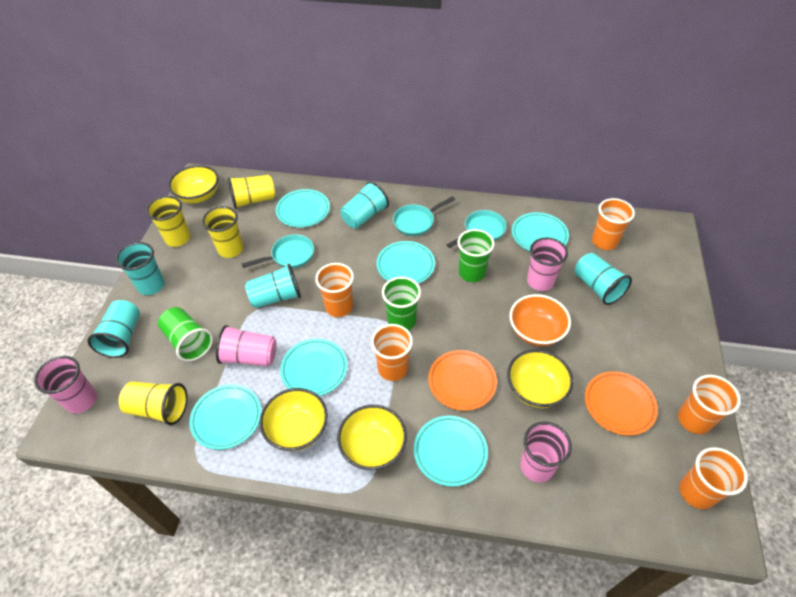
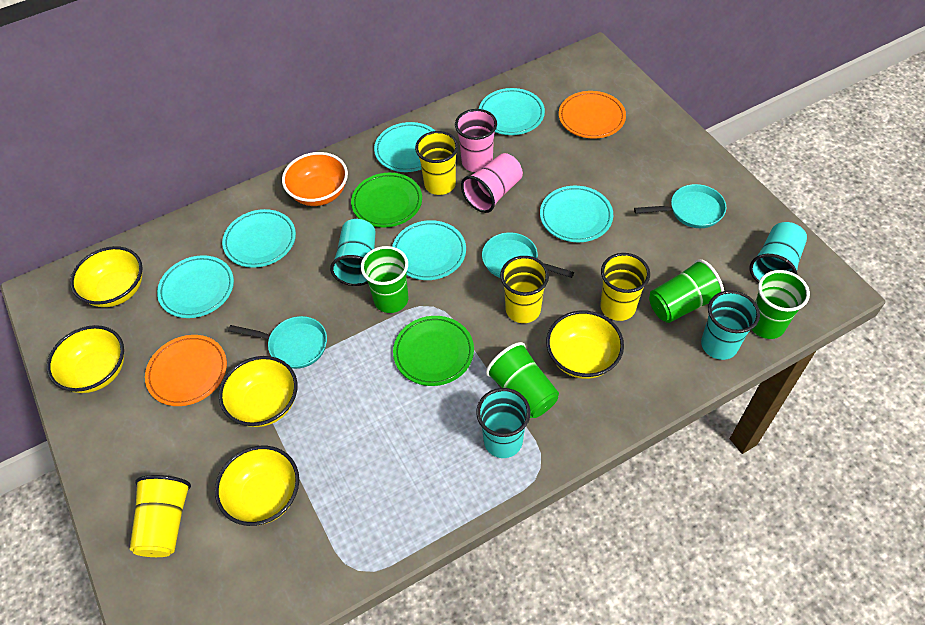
green cup: [158,307,213,361] [382,277,421,330] [458,229,494,282] = 3 -> [361,246,408,313] [486,342,559,418] [649,259,724,323] [752,270,810,339] = 4
green plate: none = 0 -> [351,173,422,228] [393,316,474,386] = 2
orange cup: [315,263,354,317] [371,324,413,381] [592,198,635,250] [678,375,741,434] [679,447,748,509] = 5 -> none = 0
pink cup: [34,356,97,414] [216,325,277,367] [520,422,572,483] [527,238,568,291] = 4 -> [455,109,497,172] [461,153,523,213] = 2
turquoise cup: [87,300,140,358] [116,242,165,295] [245,264,301,308] [340,181,389,229] [575,253,632,305] = 5 -> [330,219,376,286] [476,388,531,458] [701,290,760,360] [749,222,807,283] = 4
yellow bowl: [168,165,219,203] [259,388,328,451] [337,405,407,470] [507,349,573,408] = 4 -> [47,325,124,393] [70,246,143,307] [215,446,299,526] [219,356,298,427] [546,311,624,379] = 5

